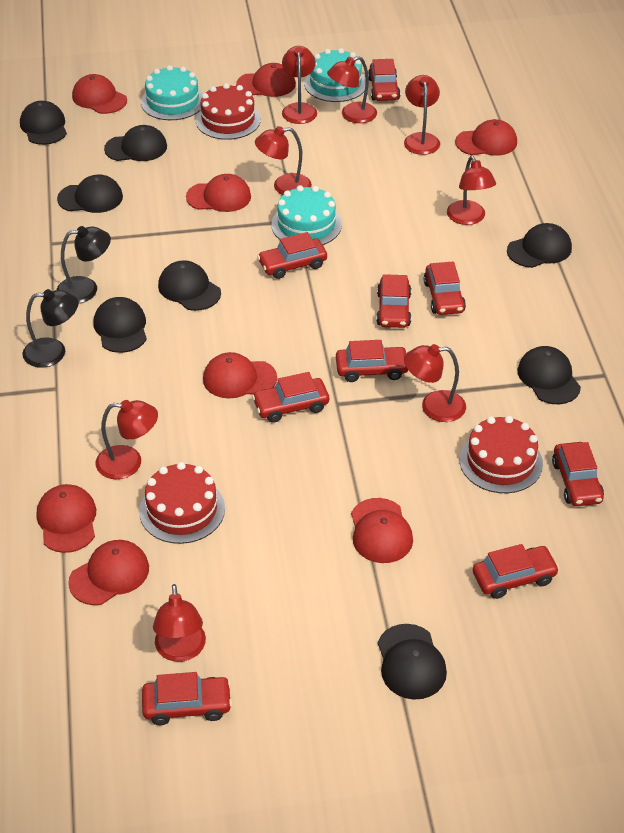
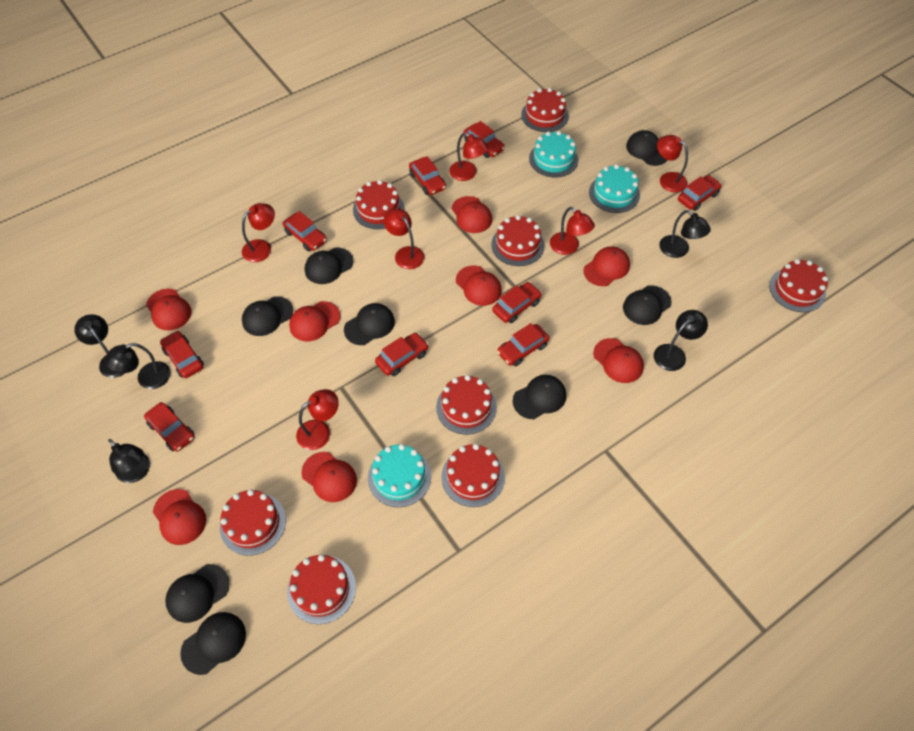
black lamp: [22,289,79,368] [57,226,111,303] = 2 -> [74,314,125,378] [104,343,171,389] [108,439,150,483] [654,310,708,371] [659,210,711,258] = 5
red cake: [139,462,225,544] [196,83,261,140] [459,416,543,493] = 3 -> [220,489,286,556] [287,554,356,624] [353,180,404,229] [436,375,497,435] [441,444,505,507] [491,215,545,266] [521,88,569,132] [769,259,828,312] = 8
red lamp: [96,400,158,479] [153,584,206,662] [255,126,312,195] [282,46,317,124] [327,56,377,123] [404,75,440,155] [404,344,466,422] [447,156,496,225] = 8 -> [242,203,275,262] [296,389,339,450] [384,209,424,269] [449,133,489,181] [550,207,595,255] [657,135,688,192] = 6

